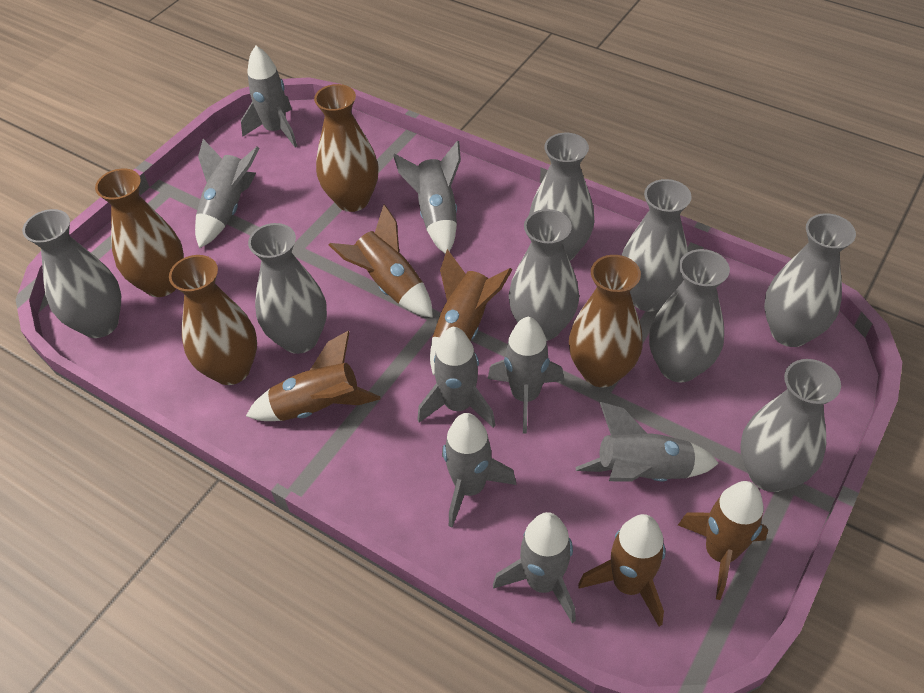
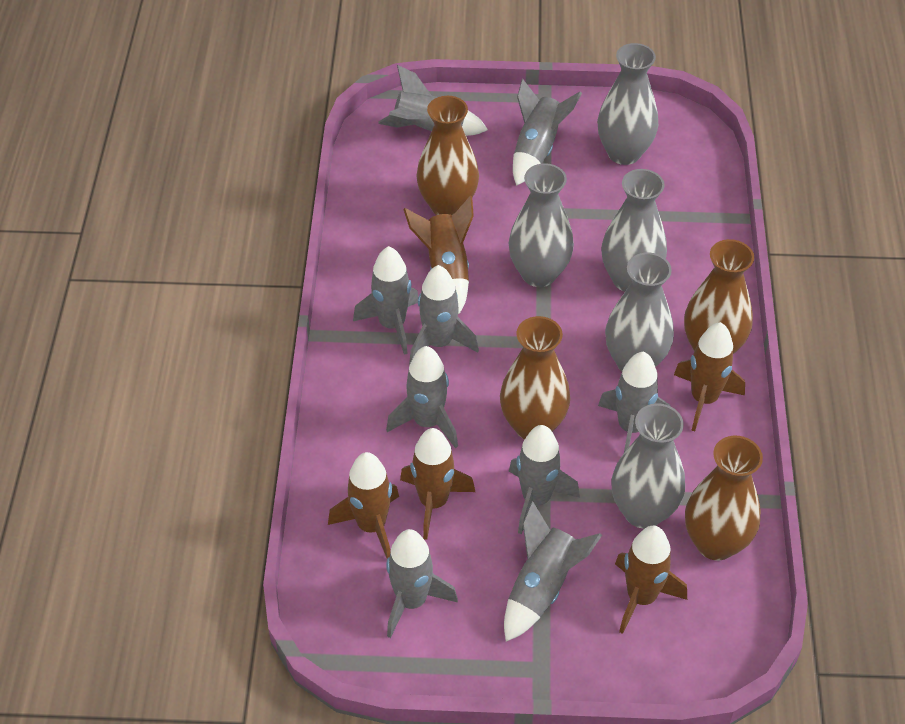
grey rocket: [195,139,259,248] [241,46,297,148] [393,140,461,254] [417,327,496,428] [442,413,517,527] [488,317,564,434] [493,512,576,623] [575,402,719,482] = 8 -> [353,246,418,355] [378,65,488,136] [386,346,458,448] [386,529,458,638] [409,265,479,365] [504,501,602,641] [509,425,580,534] [513,79,582,186] [598,352,670,452] = 9
grey vase: [22,209,121,338] [248,223,327,354] [509,209,579,341] [529,133,595,261] [621,179,692,311] [649,249,730,383] [740,359,841,492] [764,213,856,347] = 8 -> [509,163,574,287] [597,43,658,165] [601,169,667,292] [605,252,674,372] [612,403,685,528] = 5

